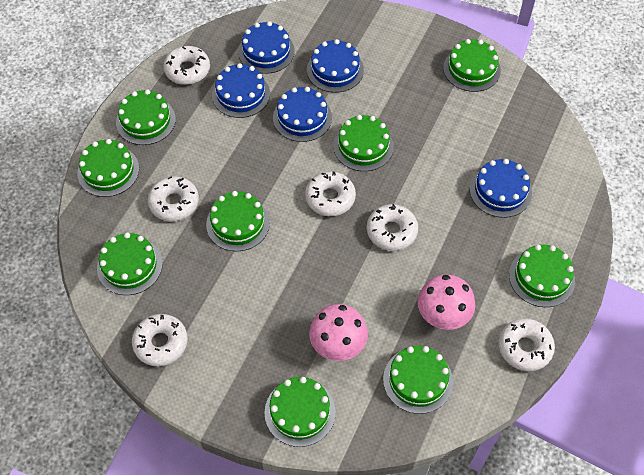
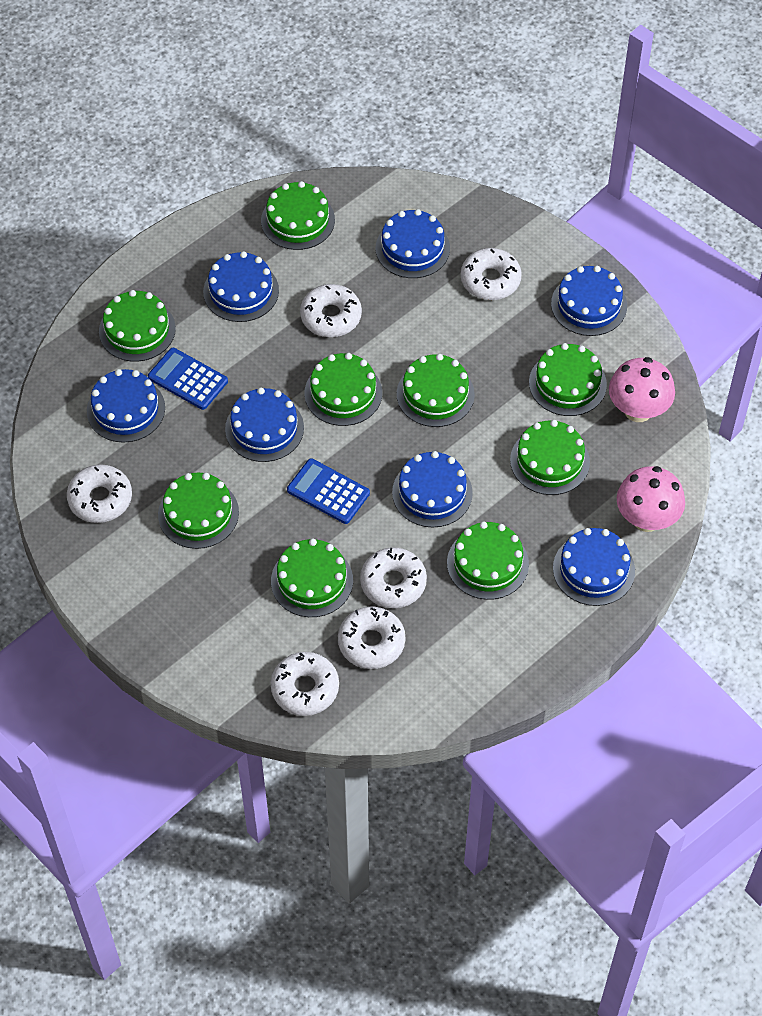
blue cake: [212,63,270,118] [238,21,295,74] [273,87,332,142] [307,39,364,93] [470,159,532,218] = 5 -> [87,369,165,443] [203,251,279,322] [225,387,304,462] [376,209,450,278] [392,451,473,528] [551,266,627,336] [553,528,635,606] = 7
blue calculator: none = 0 -> [148,348,228,410] [287,458,370,524] = 2

